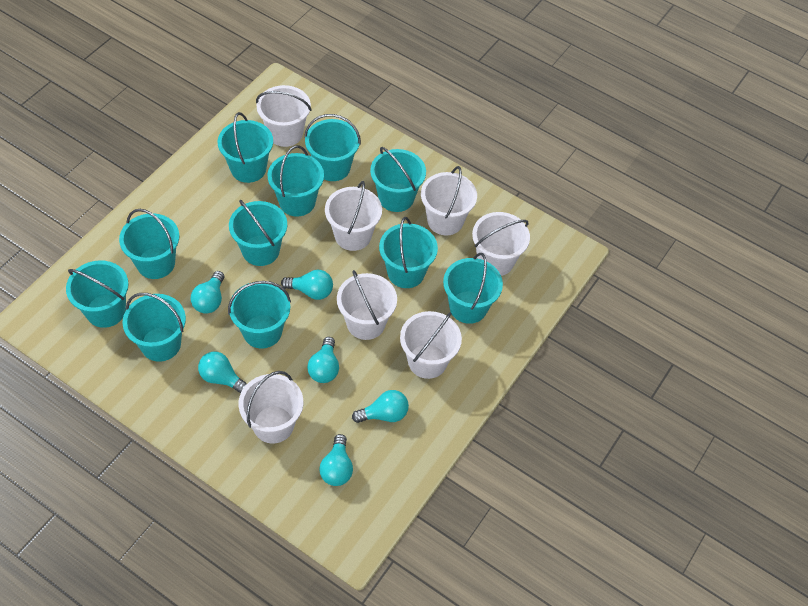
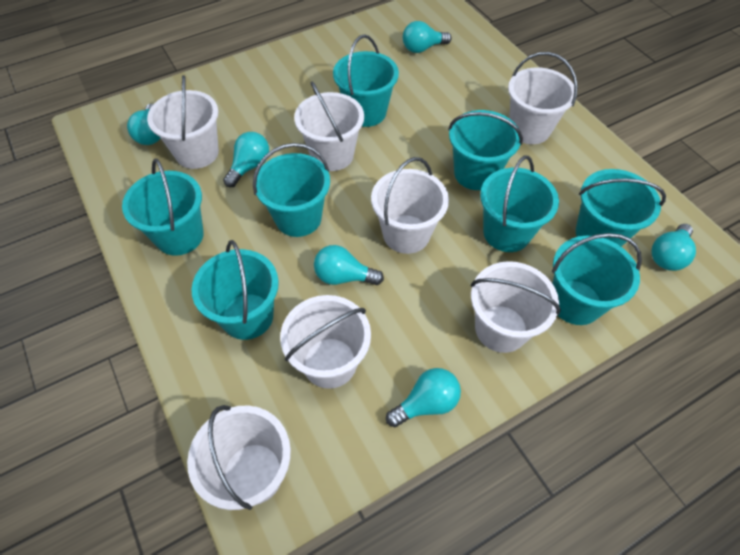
turquoise bucket: [66,260,129,328] [119,209,179,279] [123,293,186,362] [218,112,273,183] [228,281,291,349] [229,200,287,266] [267,145,324,217] [304,114,361,181] [370,147,426,212] [379,217,438,288] [443,253,503,324] = 11 -> [122,159,204,256] [191,240,279,340] [253,143,330,237] [333,35,399,127] [448,110,523,190] [480,156,559,252] [552,233,642,325] [576,169,666,247] = 8

